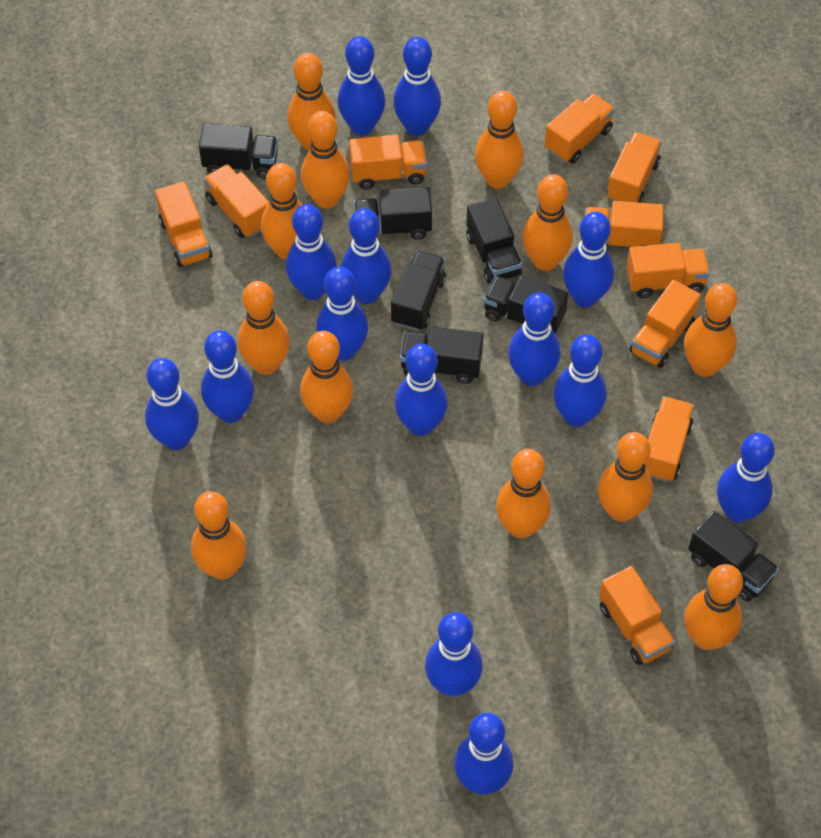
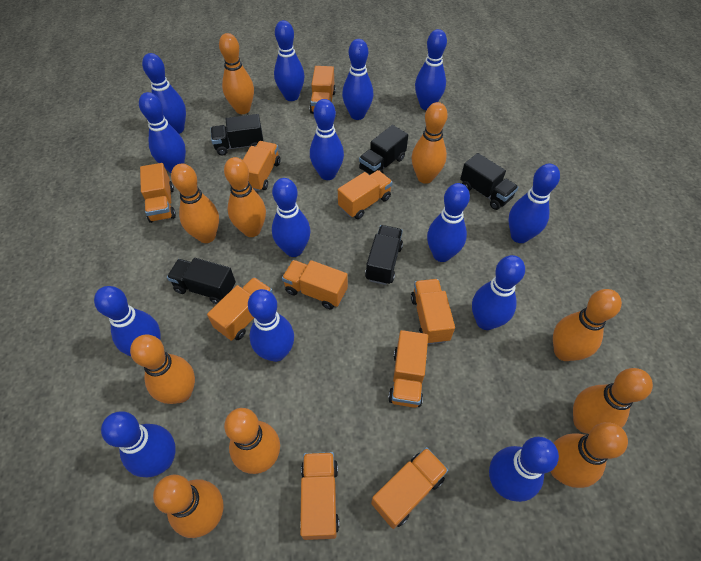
black truck: [199,123,278,179] [354,187,432,240] [391,251,446,331] [400,327,483,384] [466,198,522,284] [483,275,568,334] [688,511,779,601] = 7 -> [167,258,236,304] [210,114,263,156] [359,125,408,175] [365,225,403,285] [460,153,518,210] = 5
orange bowling pin: [191,491,247,580] [238,281,290,375] [261,163,302,260] [287,53,336,151] [300,331,353,423] [301,111,350,209] [475,91,524,189] [496,449,551,539] [523,174,573,271] [598,432,653,522] [684,283,737,377] [684,564,743,650] = 12 -> [130,335,195,404] [153,474,224,538] [171,163,219,243] [219,33,254,114] [224,157,266,237] [224,408,280,474] [411,102,448,184] [551,422,628,488] [553,289,622,361] [573,368,653,434] = 10

